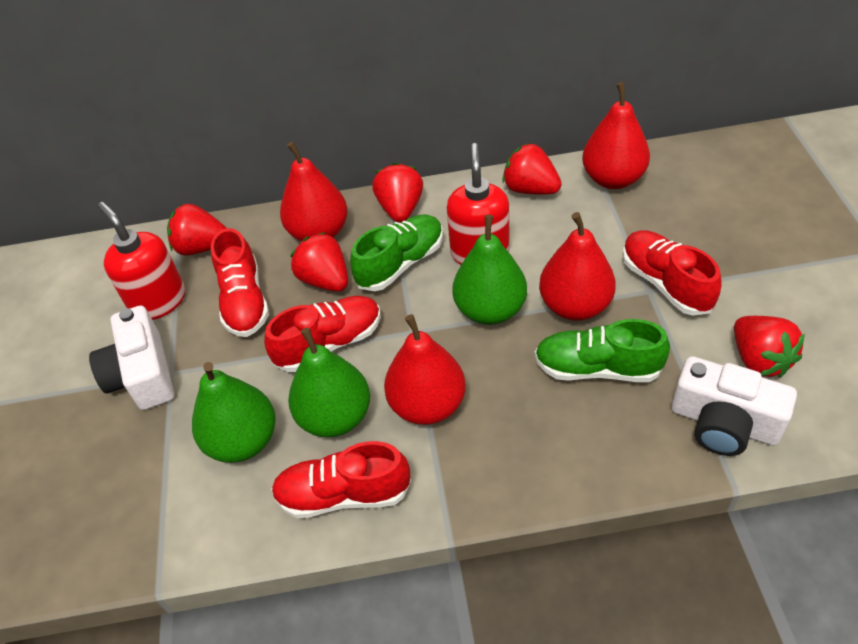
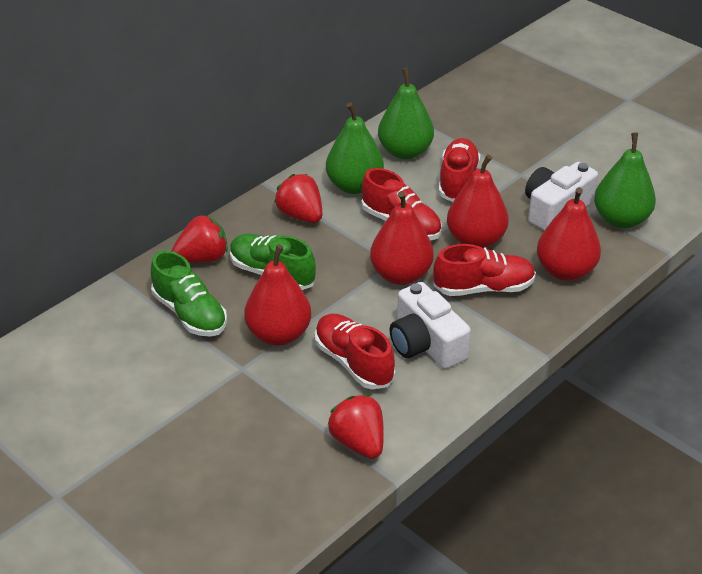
red soap dispenser: [97,202,185,320] [447,143,509,265] = 2 -> none = 0
red strawberry: [167,204,226,256] [290,232,348,291] [372,163,423,223] [502,143,562,195] [734,316,805,378] = 5 -> [172,215,228,263] [274,174,322,223] [327,394,384,459] = 3

